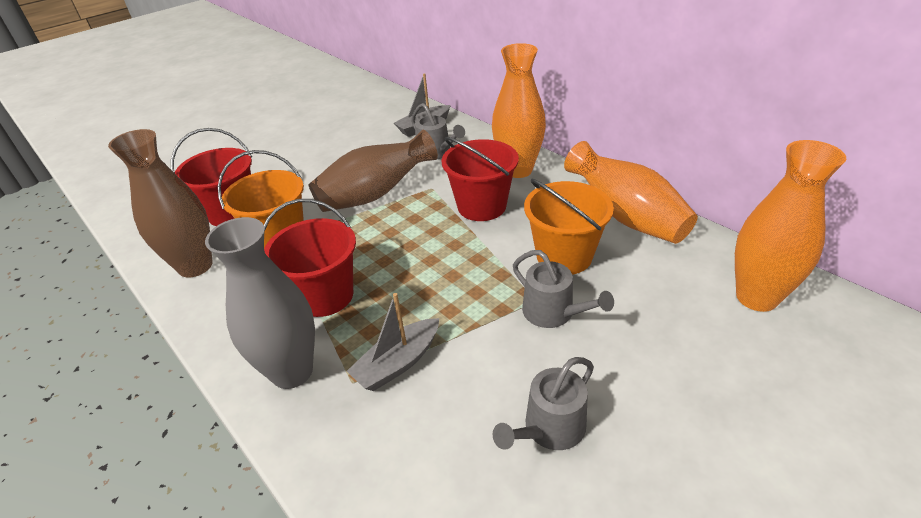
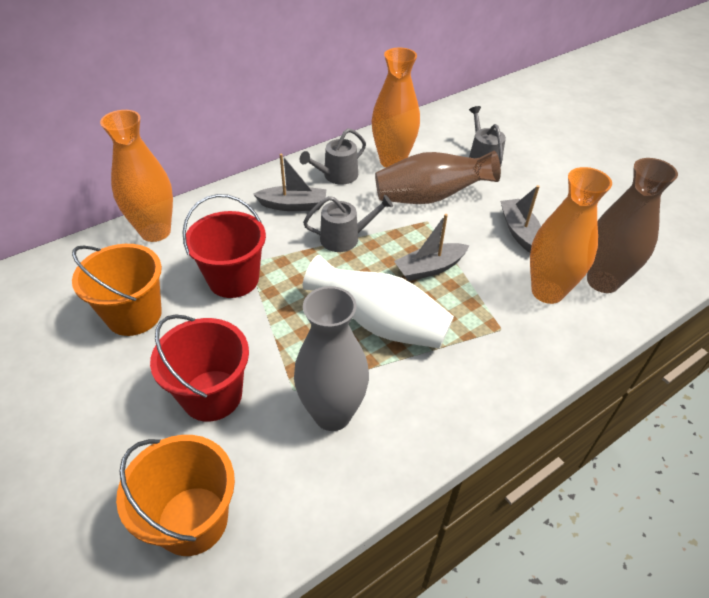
grey boat: [347,293,439,391] [394,73,451,137] = 2 -> [253,154,326,211] [394,214,469,281] [500,185,541,253] = 3
red bucket: [171,128,252,226] [264,199,356,317] [442,137,519,221] = 3 -> [150,314,249,422] [182,194,266,298] = 2
white vase: none = 0 -> [303,255,454,349] = 1

